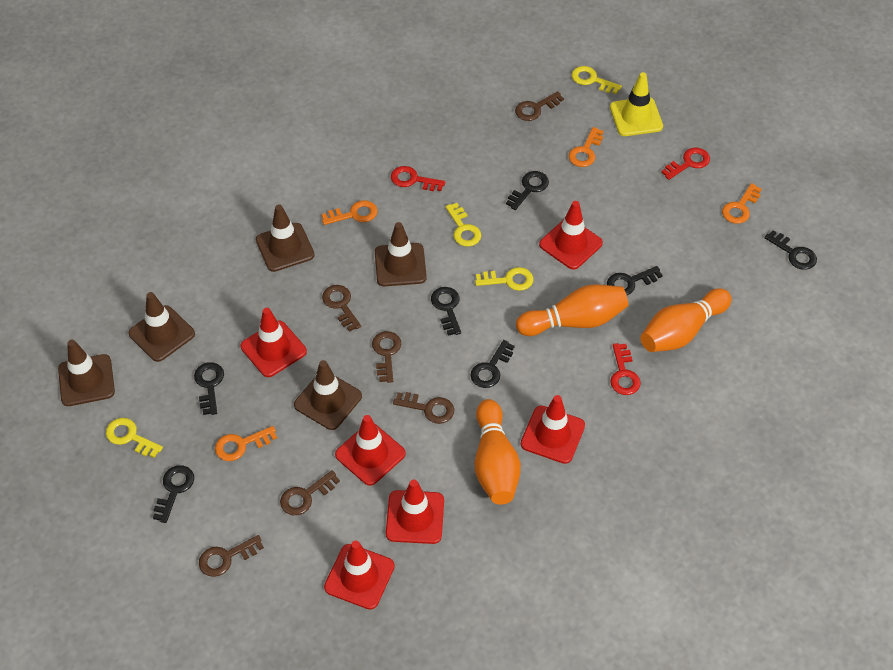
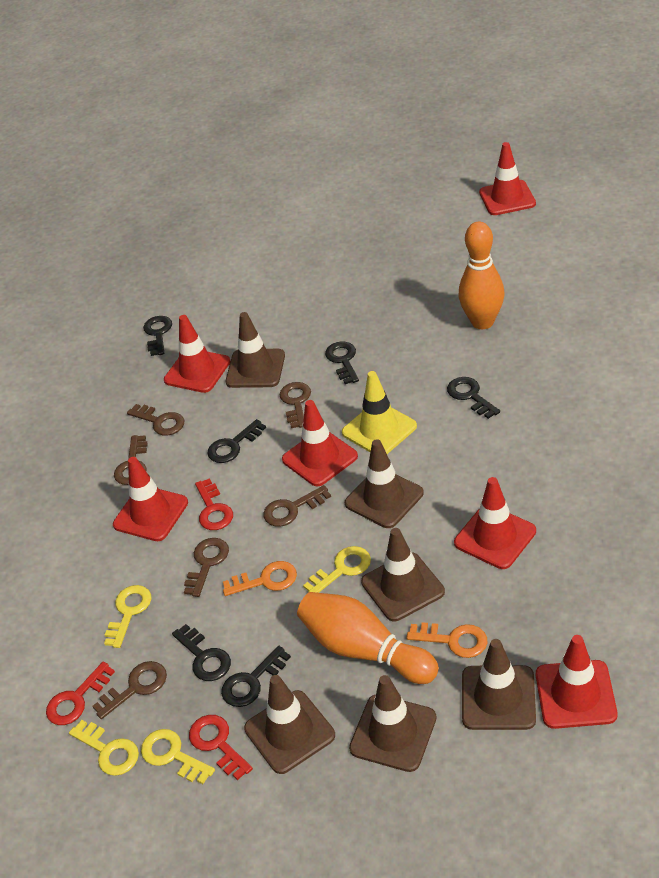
black key: [153,465,194,523] [194,362,224,415] [431,287,461,336] [470,340,515,388] [506,171,549,210] [607,266,663,295] [764,230,817,270] = 7 -> [143,316,172,356] [172,624,231,681] [207,419,266,463] [221,646,291,707] [325,341,359,384] [447,377,500,419] = 6
brown traffic cone: [58,340,115,406] [128,292,195,362] [256,204,315,272] [294,360,362,430] [375,222,427,286] = 5 -> [226,312,285,388] [244,675,335,774] [345,439,424,528] [349,675,436,772] [361,528,445,621] [462,639,536,730] = 6
orange bowling pin: [475,399,521,505] [516,284,628,336] [641,288,732,352] = 3 -> [297,592,439,684] [458,222,504,329] = 2
orange key: [215,426,277,461] [322,200,378,225] [569,127,604,167] [722,183,762,224] = 4 -> [223,561,297,596] [406,622,488,658] = 2

